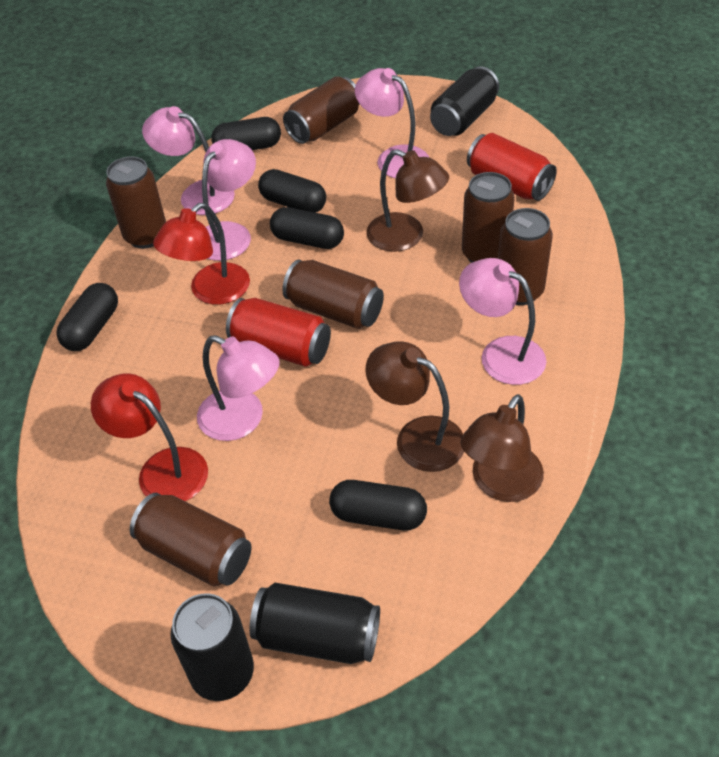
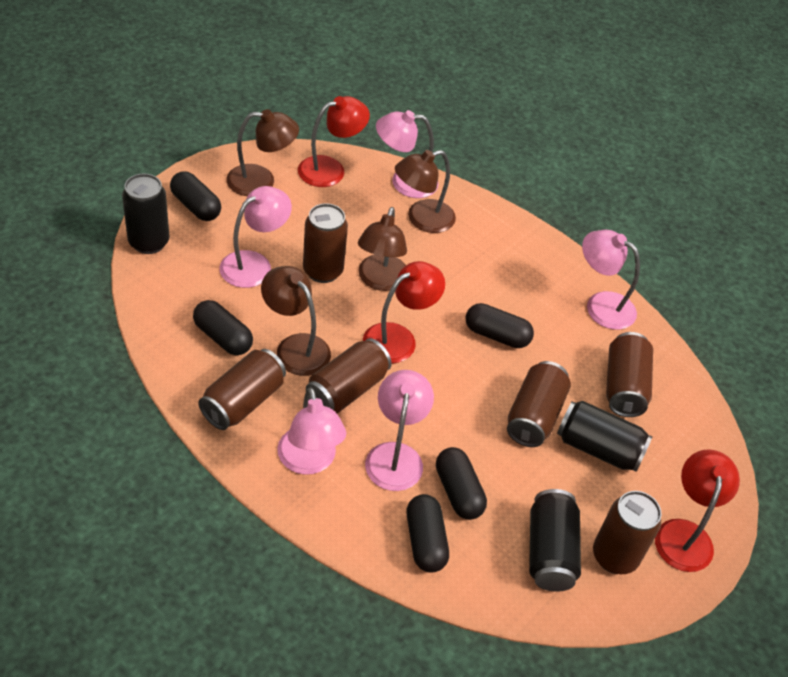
brown lamp: [366,149,449,252] [366,341,464,472] [460,394,544,502] = 3 -> [226,109,299,196] [261,266,331,376] [358,207,407,291] [395,150,456,233] = 4
red can: [226,298,331,367] [467,133,557,201] = 2 -> none = 0
red lamp: [91,373,208,501] [153,203,250,305] = 2 -> [298,96,370,187] [363,261,445,364] [655,449,740,572] = 3

